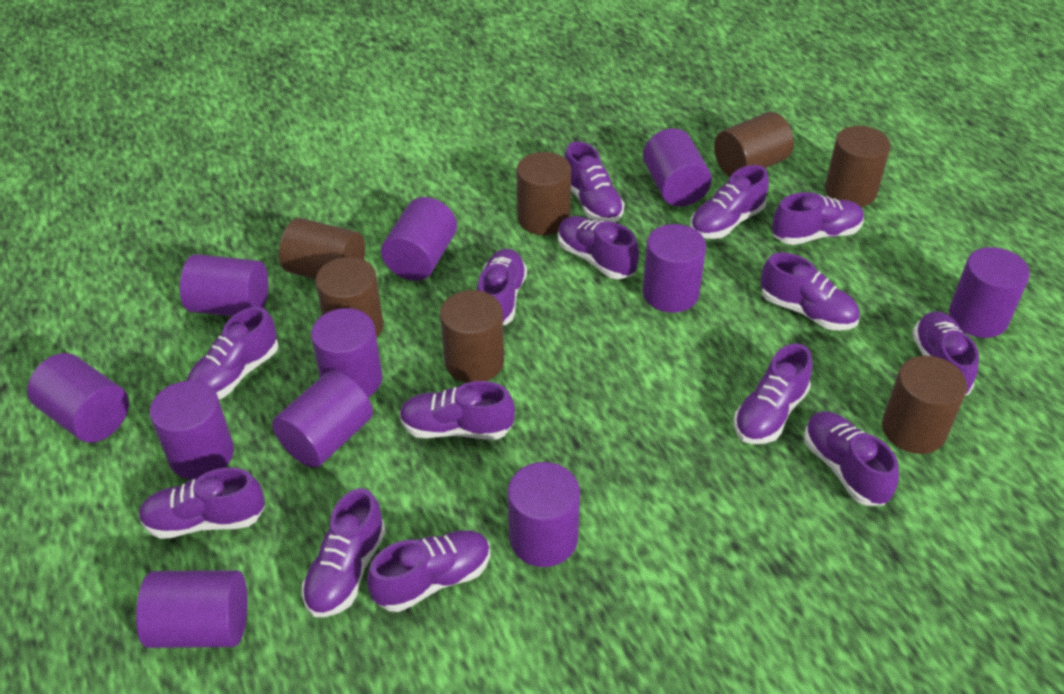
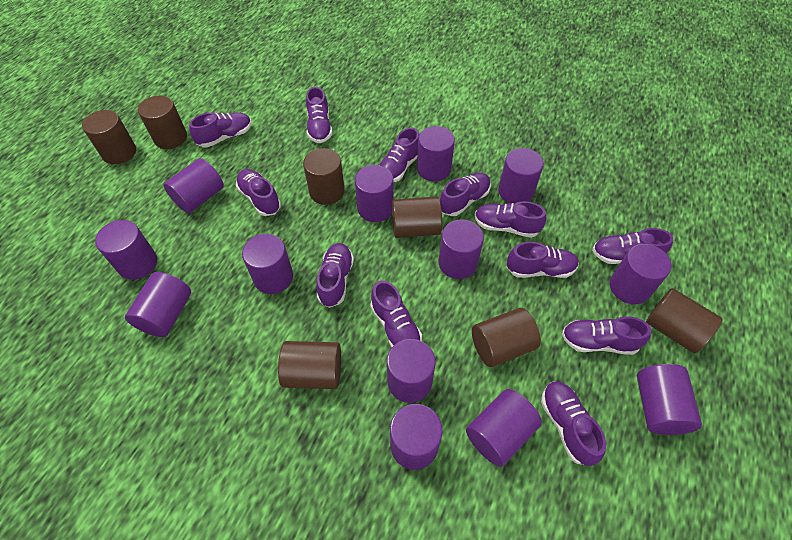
purple cylinder: [27,353,129,443] [136,570,248,648] [150,381,234,480] [180,254,268,316] [272,370,373,468] [311,308,382,397] [381,197,457,281] [507,462,580,567] [643,128,712,207] [643,224,706,313] [949,247,1030,338] = 11 -> [95,220,157,280] [125,272,191,337] [164,158,224,213] [242,234,293,294] [355,165,394,222] [387,339,436,403] [390,404,442,470] [417,126,455,181] [439,220,484,279] [466,389,542,467] [498,148,544,203] [610,244,671,304] [637,364,702,435] = 13
purple shoe: [139,467,265,539] [187,307,278,399] [302,488,386,617] [367,530,490,612] [399,381,515,440] [477,249,527,325] [558,216,639,279] [564,141,624,222] [690,165,769,239] [734,344,813,444] [761,252,860,330] [772,192,864,245] [804,411,899,506] [912,311,979,396] = 14 -> [189,112,252,147] [236,169,281,216] [306,87,332,143] [316,243,354,308] [370,281,422,348] [380,128,419,183] [440,173,491,216] [475,201,547,238] [507,242,579,278] [541,381,606,466] [562,317,651,355] [592,228,673,264] = 12

